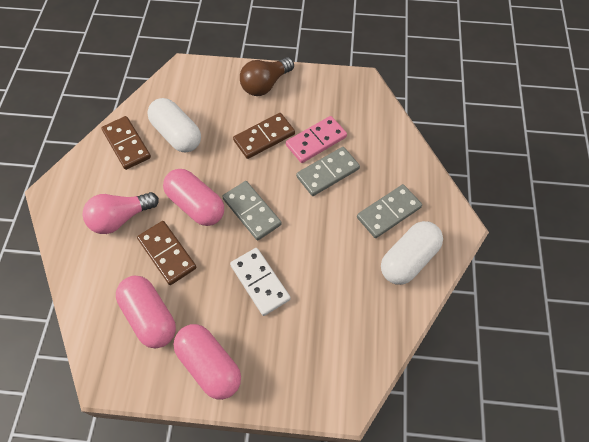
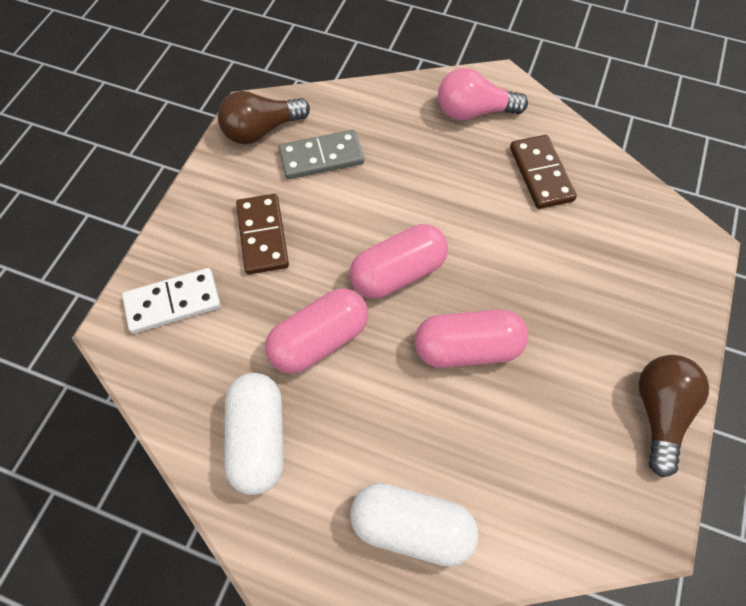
brown domino: [101,116,151,170] [137,221,196,285] [233,113,295,159] = 3 -> [236,194,289,274] [510,135,577,209] = 2
brown light bulb: [240,57,294,96] = 1 -> [218,91,310,144] [639,355,709,477] = 2
grey domino: [222,181,281,241] [296,147,360,196] [357,184,422,238] = 3 -> [278,130,364,179] = 1
pink domino: [286,116,347,163] = 1 -> none = 0

